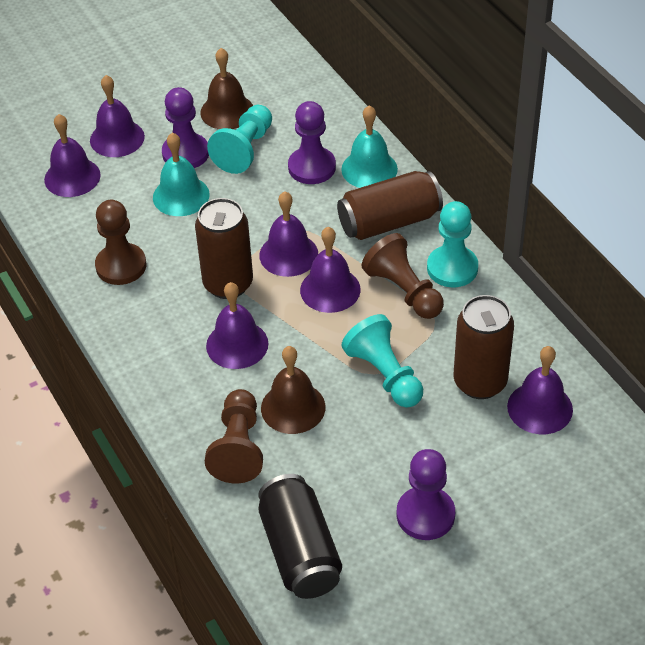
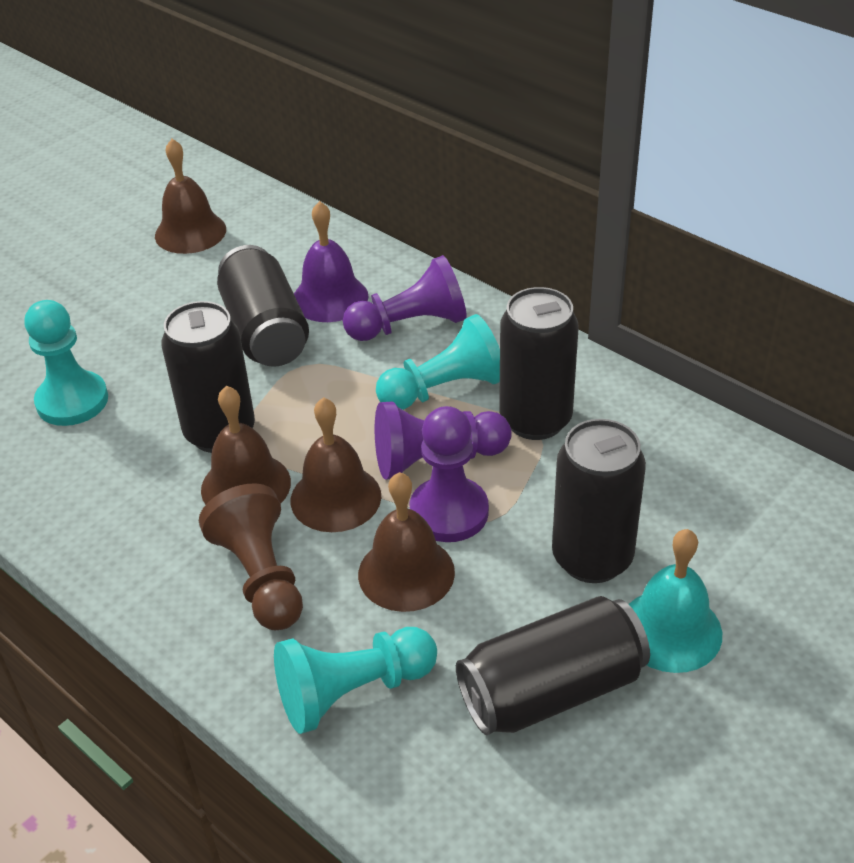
black can: [258,474,342,599] = 1 -> [161,301,255,453] [217,245,309,367] [456,596,650,735] [499,287,579,440] [552,419,646,583] = 5
brown bell: [201,48,253,129] [261,346,325,434] = 2 -> [155,139,226,254] [201,386,291,505] [291,397,381,532] [358,472,455,612] = 4
brown can: [195,198,253,299] [337,171,443,240] [454,295,514,399] = 3 -> none = 0
brown pawn: [95,200,146,285] [205,389,263,483] [362,233,444,319] = 3 -> [199,484,303,630] = 1
purple bell: [44,114,101,197] [90,75,145,157] [206,282,269,369] [259,191,318,277] [300,227,361,313] [507,346,573,434] = 6 -> [294,201,368,322] = 1
turquoise bell: [153,132,210,216] [341,105,398,188] = 2 -> [629,529,722,673] = 1

